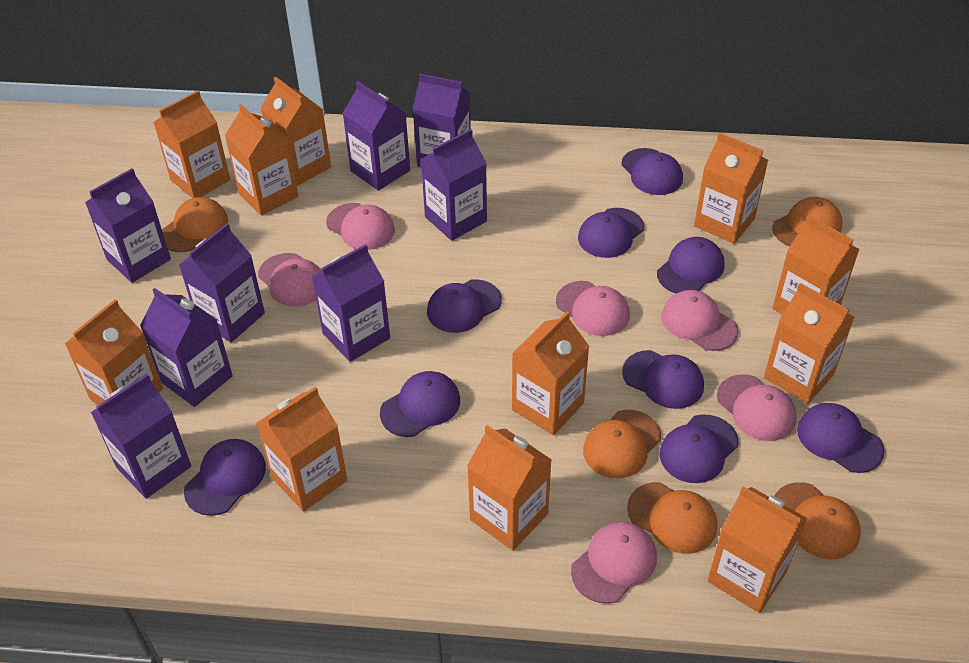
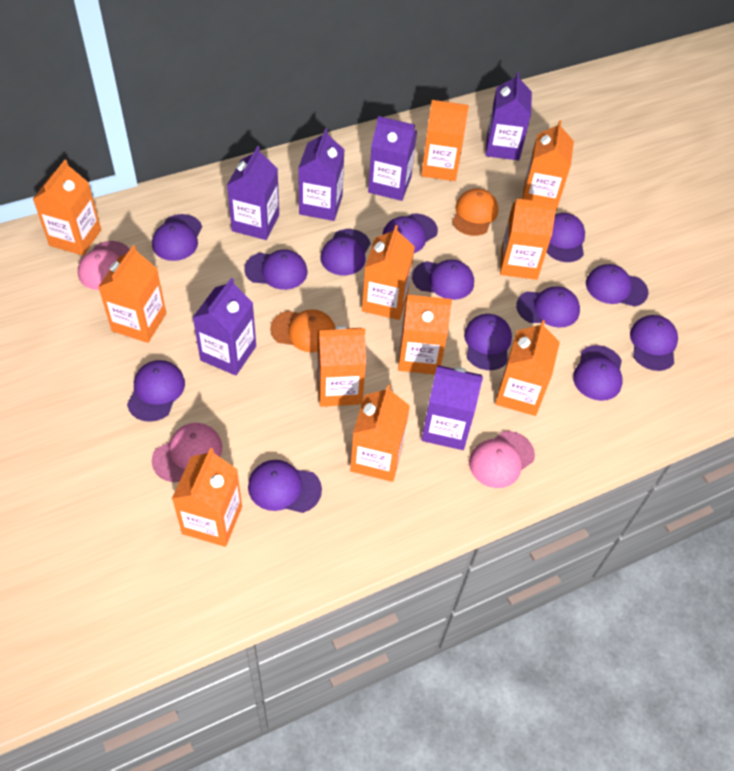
orange cap: [162,197,228,252] [583,410,661,478] [627,482,717,554] [772,197,843,246] [775,482,861,559] = 5 -> [270,309,335,352] [452,188,498,236] = 2
pink cap: [258,253,322,307] [326,203,395,250] [556,281,630,336] [571,521,657,604] [662,290,738,351] [717,374,796,441] = 6 -> [78,241,130,290] [152,423,222,482] [469,431,535,488] = 3
purple cap: [184,439,266,516] [380,371,460,437] [427,279,502,333] [578,208,644,258] [621,148,683,195] [622,350,704,409] [657,237,725,293] [660,414,738,483] [797,403,885,473] = 9 -> [127,360,185,422] [152,214,202,261] [244,249,307,290] [248,460,322,513] [321,229,371,275] [382,214,438,253] [412,259,474,300] [464,314,512,370] [516,286,580,328] [546,213,585,262] [573,345,623,401] [586,264,649,307] [630,315,678,371] = 13
purple carton: [85,168,171,283] [91,374,191,499] [140,288,233,407] [179,223,265,342] [312,244,390,362] [342,81,410,191] [413,74,471,167] [421,129,487,241] = 8 -> [192,278,256,376] [227,146,279,240] [298,128,344,221] [368,116,417,201] [421,365,483,450] [486,72,532,160] = 6

